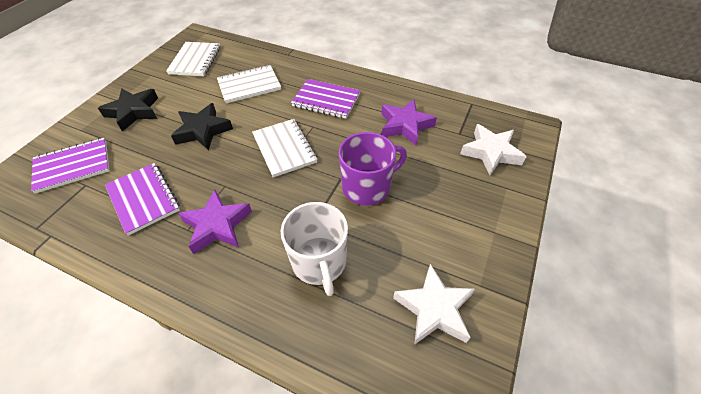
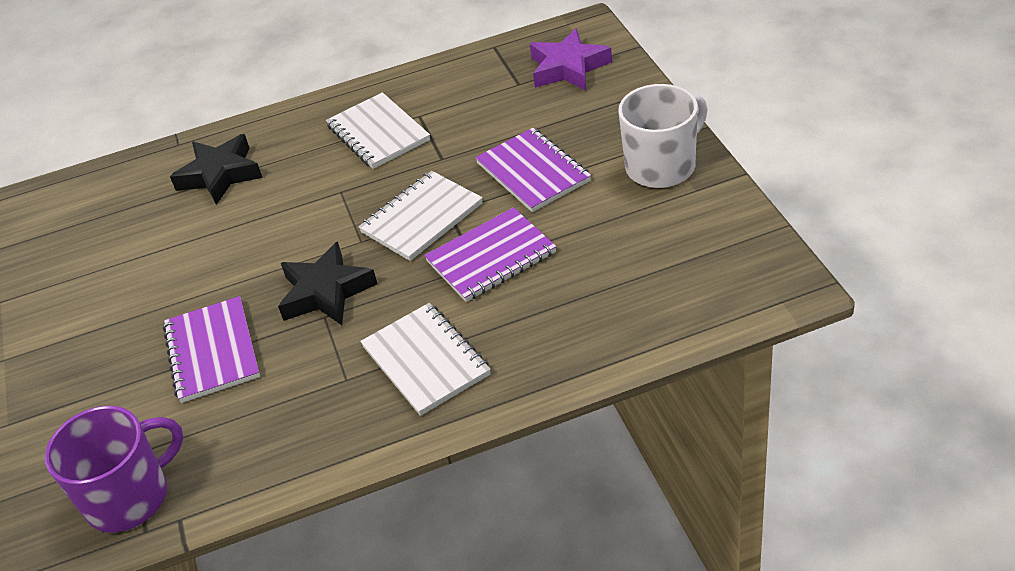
purple star: [178,190,252,254] [381,99,437,146] = 2 -> [530,28,612,91] = 1
white star: [393,264,475,345] [460,124,527,175] = 2 -> none = 0

